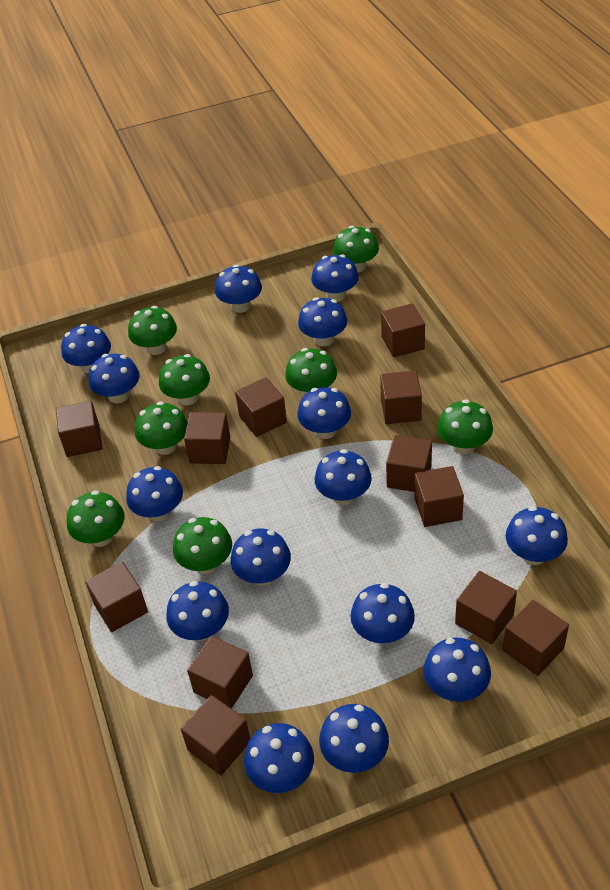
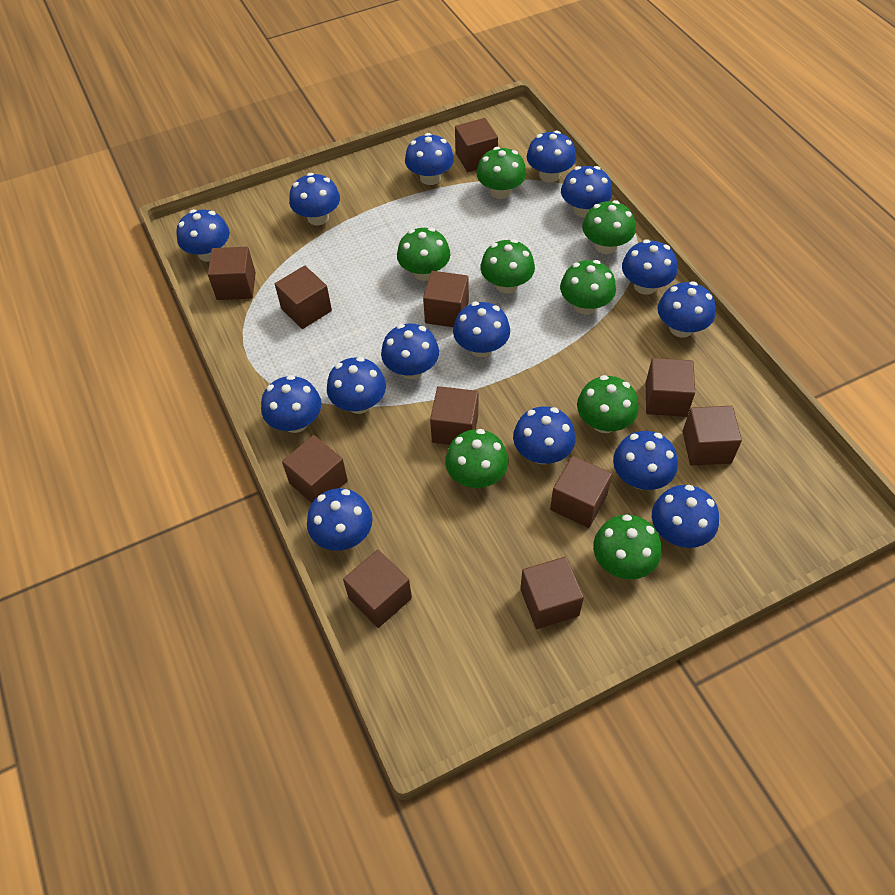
brown cube: [56,401,102,457] [85,562,148,632] [181,695,250,775] [184,412,230,464] [187,636,253,709] [235,377,287,437] [380,370,422,424] [381,303,425,357] [386,435,432,492] [414,466,464,527] [455,571,517,644] [503,600,569,676] = 12 -> [208,247,256,300] [275,266,332,329] [282,435,348,503] [343,550,412,628] [423,271,469,327] [430,386,478,445] [455,118,498,172] [520,556,584,629] [550,456,612,528] [646,358,695,417] [683,406,742,466] = 11

